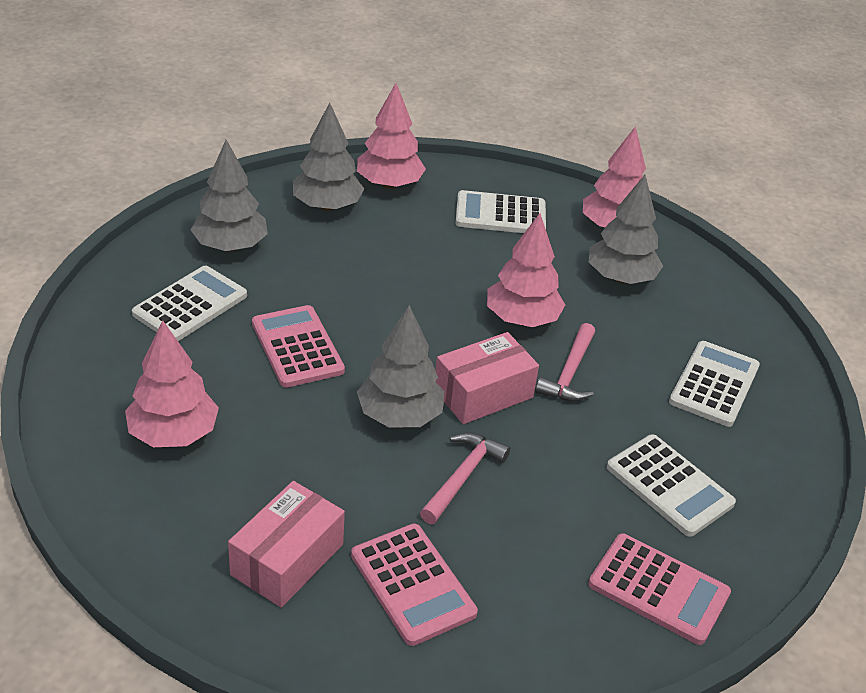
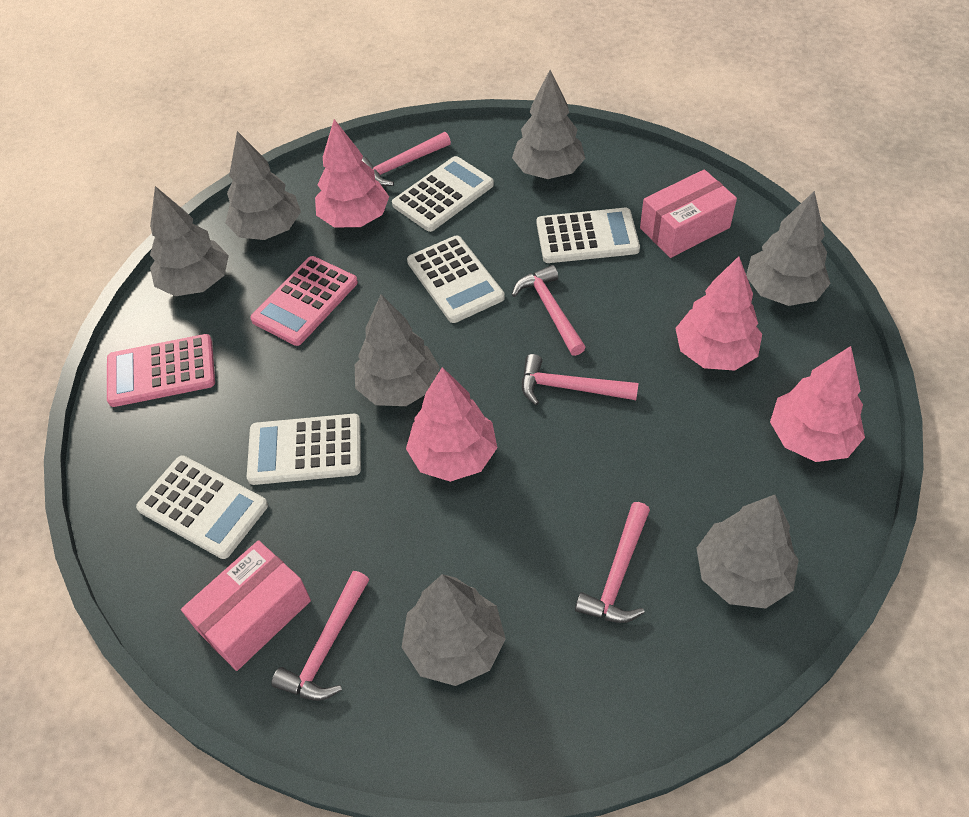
grey tree: [191,140,268,251] [293,103,364,211] [357,305,445,428] [588,175,663,284] = 4 -> [150,186,229,296] [225,131,301,240] [355,295,440,406] [402,574,506,686] [512,70,585,179] [696,495,799,609] [746,191,831,306] = 7
pink calculator: [252,305,345,388] [351,524,478,646] [588,533,731,645] = 3 -> [107,334,215,407] [250,256,358,346] = 2
pink hammer: [420,433,510,524] [535,323,595,402] = 2 -> [271,571,370,701] [362,132,451,186] [512,265,586,356] [522,354,639,405] [575,502,650,623] = 5
white calculator: [132,266,247,341] [455,190,546,233] [607,434,736,537] [669,341,760,427] = 4 -> [136,455,268,559] [247,414,361,485] [392,156,494,232] [407,236,505,323] [537,208,640,263] = 5

